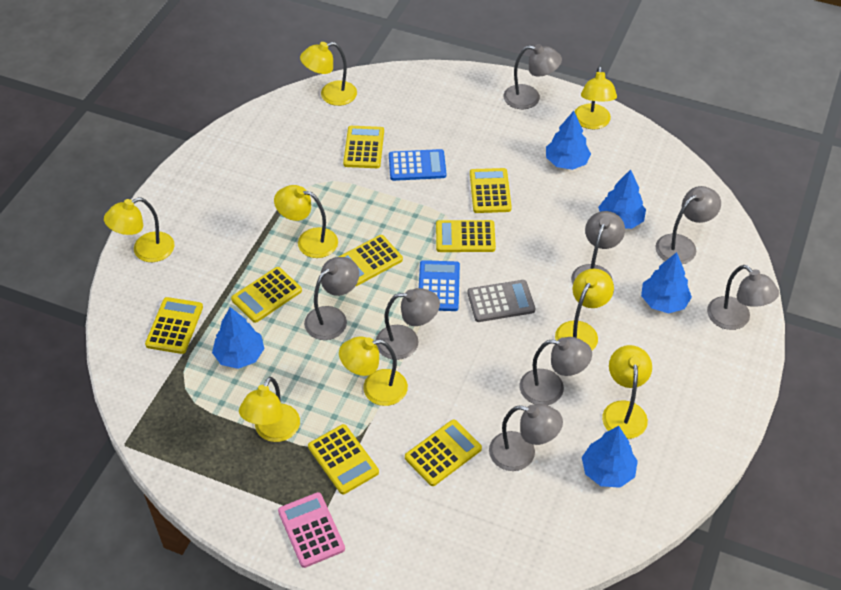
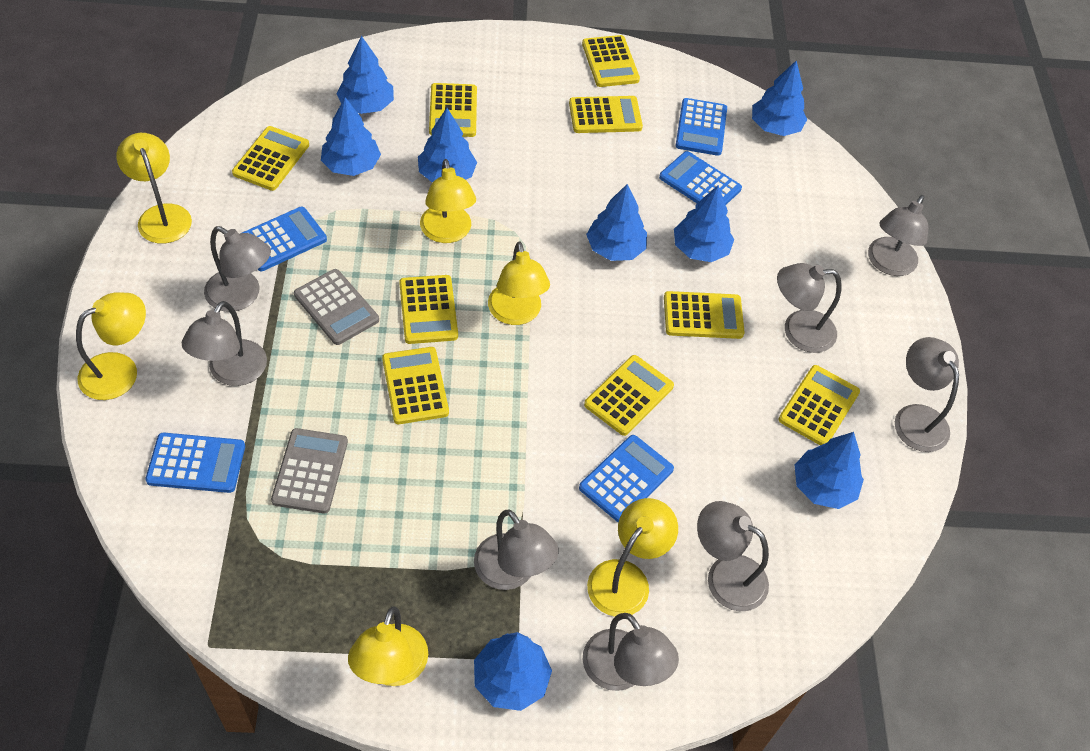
blue calculator: [389,149,446,181] [419,260,460,311] = 2 -> [145,433,245,493] [242,207,327,271] [579,435,674,522] [659,151,742,205] [676,98,727,156] = 5
blue tree: [212,307,264,369] [546,111,591,170] [582,426,638,488] [598,169,646,229] [641,252,692,313] = 5 -> [321,97,381,176] [336,36,394,114] [418,108,477,183] [474,632,552,711] [586,184,647,261] [674,185,734,262] [752,60,807,136] [795,432,864,509] = 8
grey calculator: [467,280,535,322] = 1 -> [271,428,348,513] [294,269,379,345] = 2
pink calculator: [278,492,345,568] = 1 -> none = 0
yellow calculator: [145,297,203,354] [231,267,302,323] [308,424,379,494] [339,235,403,286] [343,126,384,168] [405,420,482,486] [436,220,496,252] [470,168,512,213] = 8 -> [232,126,309,191] [382,347,449,424] [399,275,458,344] [429,83,477,137] [569,96,643,133] [582,35,640,87] [584,355,674,436] [664,291,745,339] [778,365,860,445] = 9
yellow lamp: [104,198,174,262] [239,377,300,442] [274,185,338,258] [300,42,357,106] [339,336,408,406] [555,269,614,351] [575,66,617,130] [602,345,652,439] = 8 -> [76,292,146,400] [116,133,192,244] [348,606,428,686] [420,159,476,243] [488,241,550,325] [587,498,678,617] = 6

